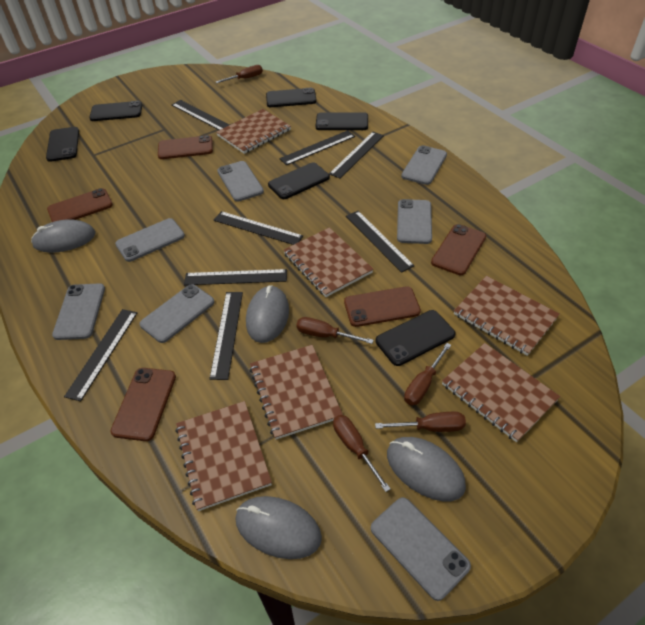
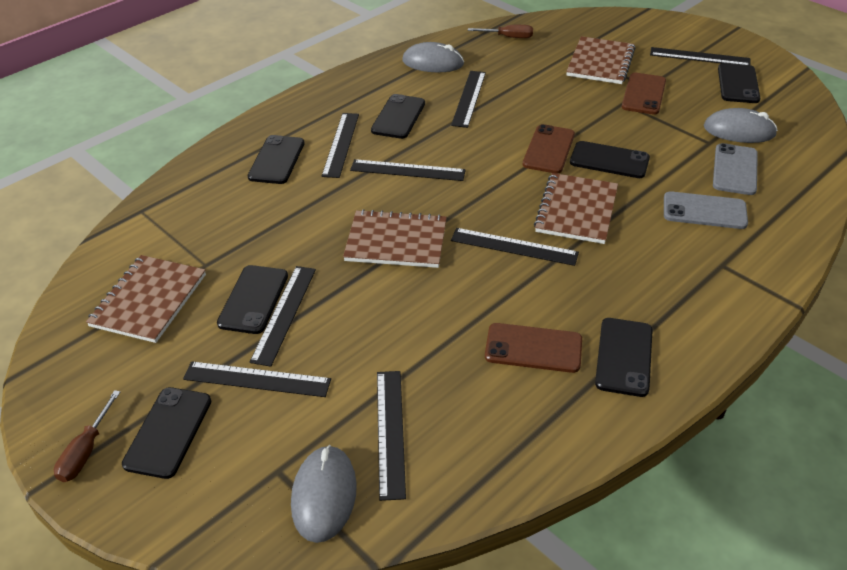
black phone: [46,127,79,162] [89,101,142,121] [266,88,317,107] [268,162,330,199] [316,112,368,130] [376,310,456,366] = 6 -> [122,387,211,479] [217,265,288,334] [248,135,304,184] [371,94,425,139] [570,141,650,178] [595,318,653,397] [718,63,760,103] = 7
brown notebook: [175,401,272,511] [216,109,291,154] [249,345,343,439] [284,227,373,297] [442,343,560,442] [454,276,560,356] = 6 -> [86,255,206,343] [343,209,447,268] [534,173,618,244] [566,36,635,84] = 4
brown phone: [47,188,113,222] [110,368,176,441] [158,135,213,159] [344,286,421,327] [431,224,486,275] = 5 -> [485,323,582,373] [523,124,575,174] [622,73,666,115] = 3
brown screwdriver: [216,65,263,83] [296,317,374,344] [333,415,391,492] [375,412,466,432] [404,343,451,405] = 5 -> [54,390,120,482] [468,25,533,38] = 2
grey mouse: [31,219,96,253] [235,496,322,559] [246,285,289,343] [387,437,466,501] = 4 -> [291,445,357,543] [402,42,464,72] [704,108,778,143] = 3
grey phone: [52,283,105,340] [115,218,185,262] [139,284,214,343] [217,161,264,202] [371,497,471,601] [397,199,432,244] [401,145,447,185] = 7 -> [664,191,748,229] [713,143,758,195] = 2

